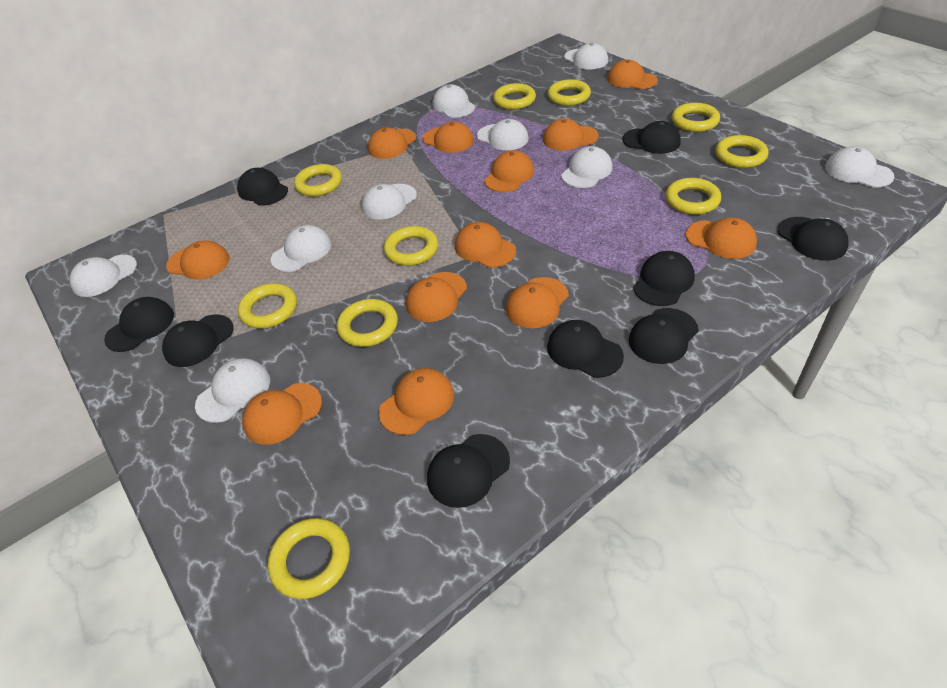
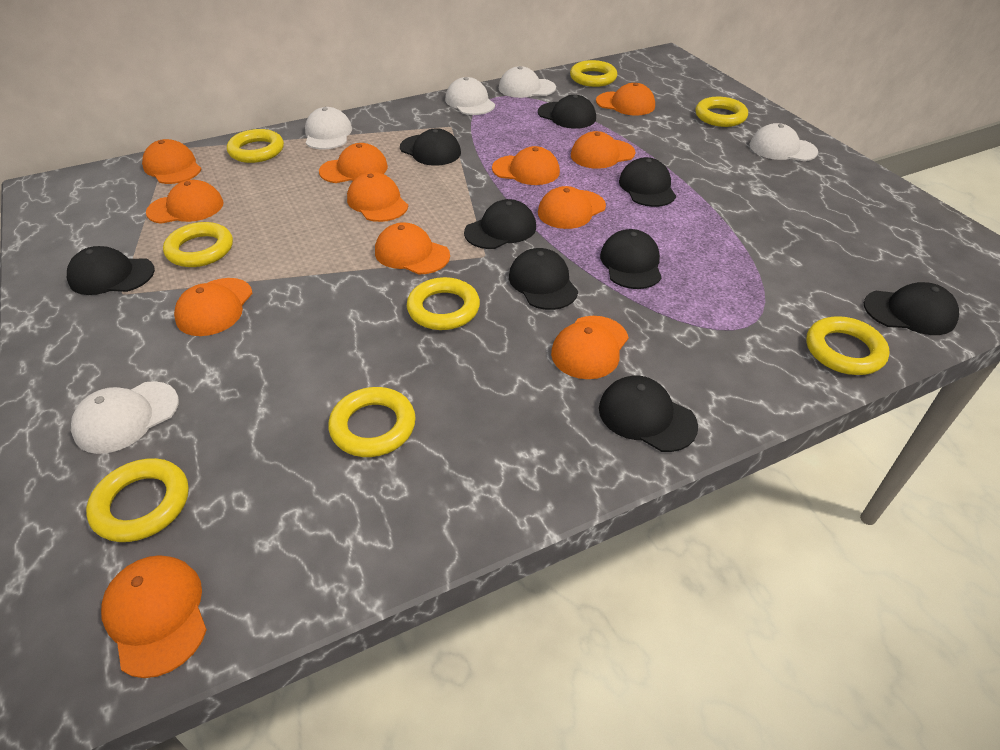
white cap: [70,255,137,297] [195,358,270,423] [271,225,331,272] [362,184,417,220] [433,84,475,118] [477,119,529,150] [561,146,613,188] [564,43,608,70] [825,146,894,188] = 9 -> [71,381,179,454] [305,107,352,150] [445,77,495,115] [499,66,556,98] [750,123,818,161] = 5
yellow ring: [238,283,297,328] [268,518,350,599] [294,164,342,197] [337,299,398,347] [384,226,438,266] [493,83,536,110] [548,79,591,106] [665,178,721,215] [672,103,720,132] [715,135,768,168] = 10 -> [86,458,189,542] [163,222,233,267] [227,129,284,163] [328,387,416,457] [407,277,480,330] [570,60,617,87] [696,97,748,127] [806,316,890,375] = 8

